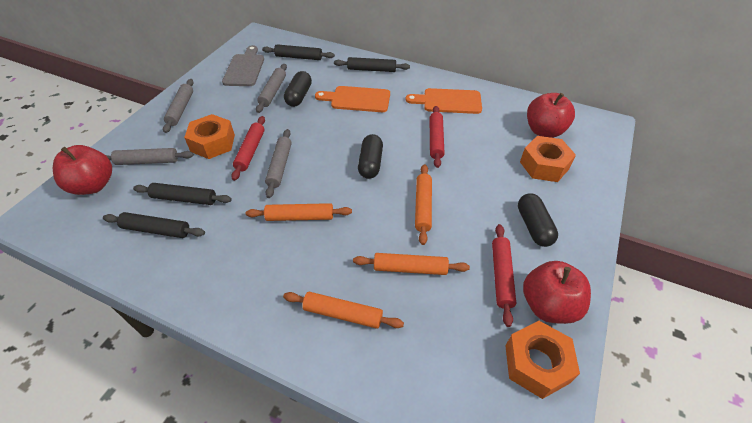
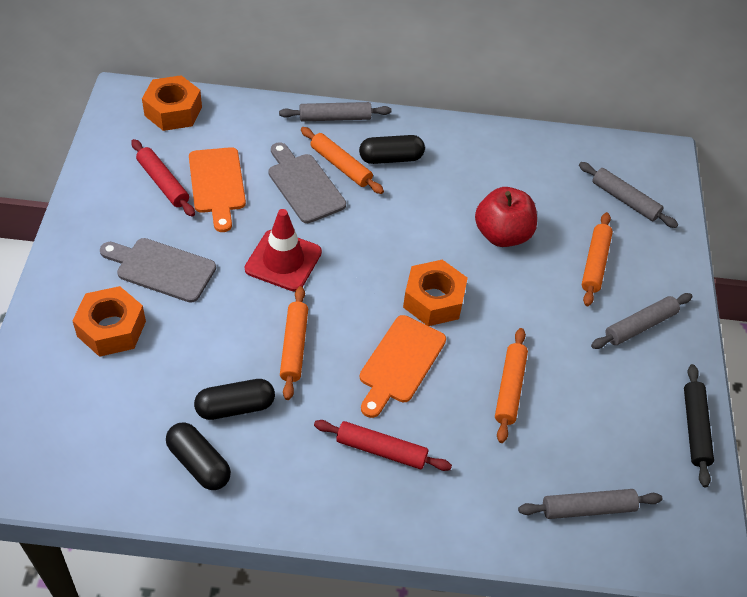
black rolling pin: [103,212,205,238] [133,183,232,205] [262,44,335,60] [334,57,410,72] = 4 -> [684,364,714,487] = 1
grey cutting board: [222,45,264,86] = 1 -> [100,238,216,303] [269,142,346,223] = 2
red apple: [53,145,112,195] [523,261,591,324] [527,93,575,138] = 3 -> [475,187,537,247] = 1
red rolling pin: [231,116,265,181] [429,106,445,168] [492,224,516,327] = 3 -> [131,139,195,217] [314,420,452,471] = 2
red traffic cone: none = 0 -> [245,209,322,291] = 1

